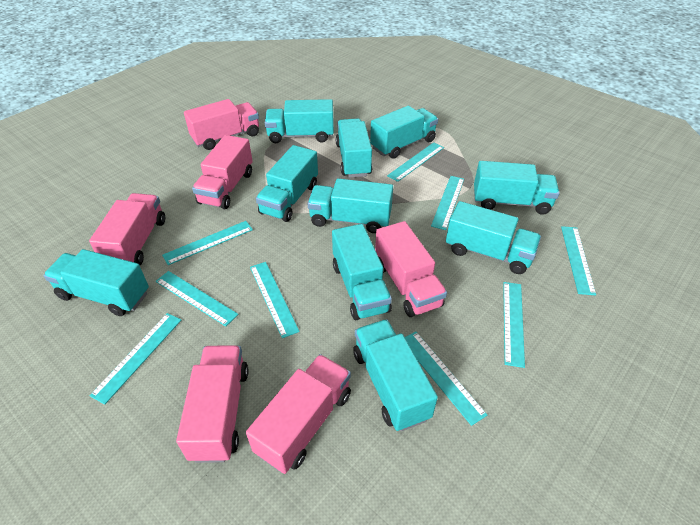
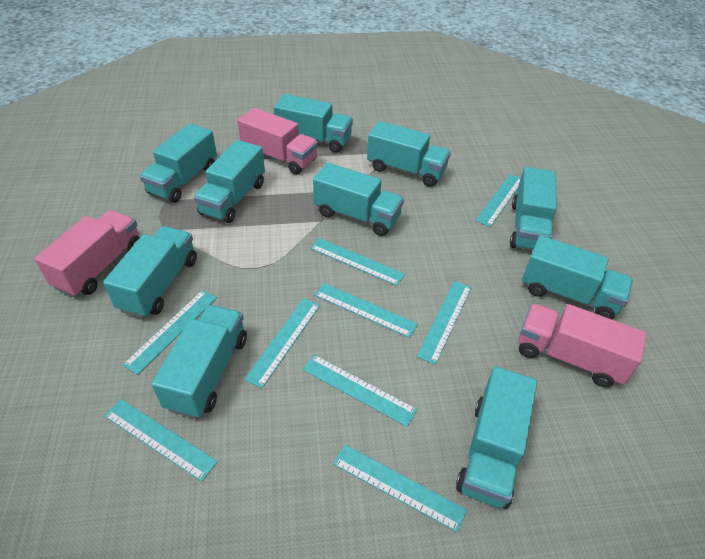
pink truck: [89,193,165,265] [176,345,248,463] [184,99,259,150] [192,135,253,209] [246,354,351,474] [375,221,447,317] = 6 -> [34,210,140,297] [238,108,318,175] [518,304,646,387] = 3

